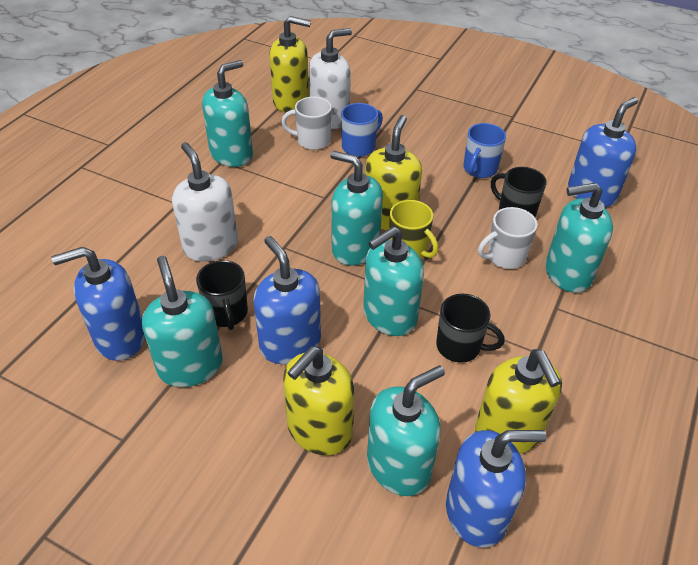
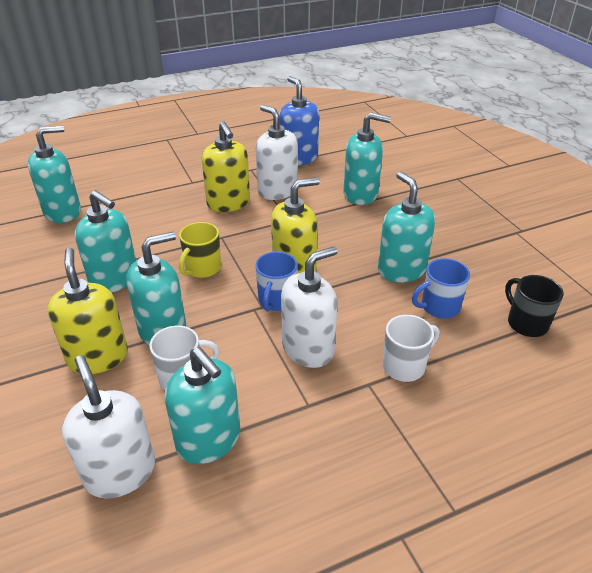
black mug: [196,260,248,330] [436,294,505,363] [491,167,547,217] = 3 -> [505,275,564,337] = 1
blue soap dispenser: [51,247,145,361] [253,236,321,364] [446,430,547,548] [568,97,638,207] = 4 -> [279,76,319,166] = 1
white soap dispenser: [172,142,238,262] [309,28,352,129] = 2 -> [62,355,155,499] [255,105,298,200] [281,246,338,368] = 3
yellow soap dispenser: [269,16,311,112] [283,346,354,455] [365,115,422,230] [475,349,562,454] = 4 -> [47,248,128,374] [202,121,250,212] [271,177,320,274] = 3

